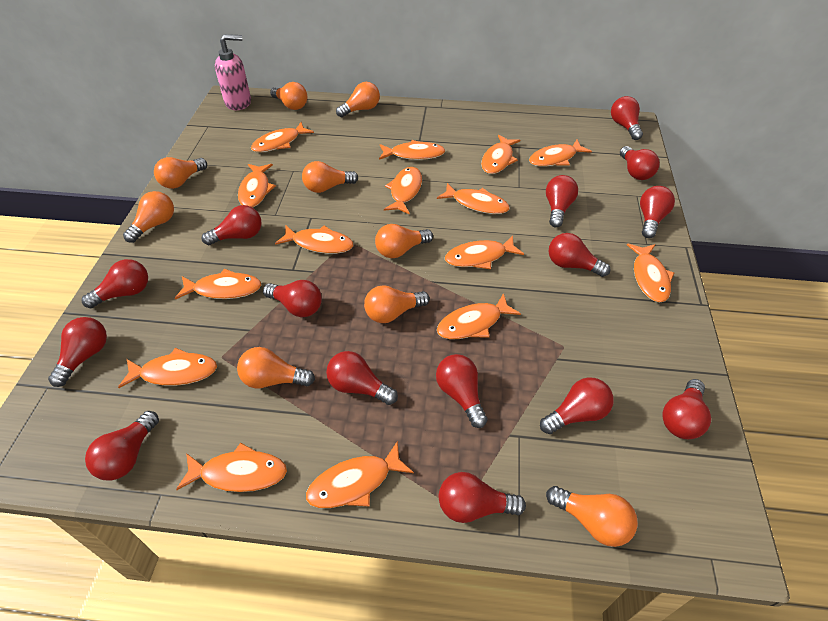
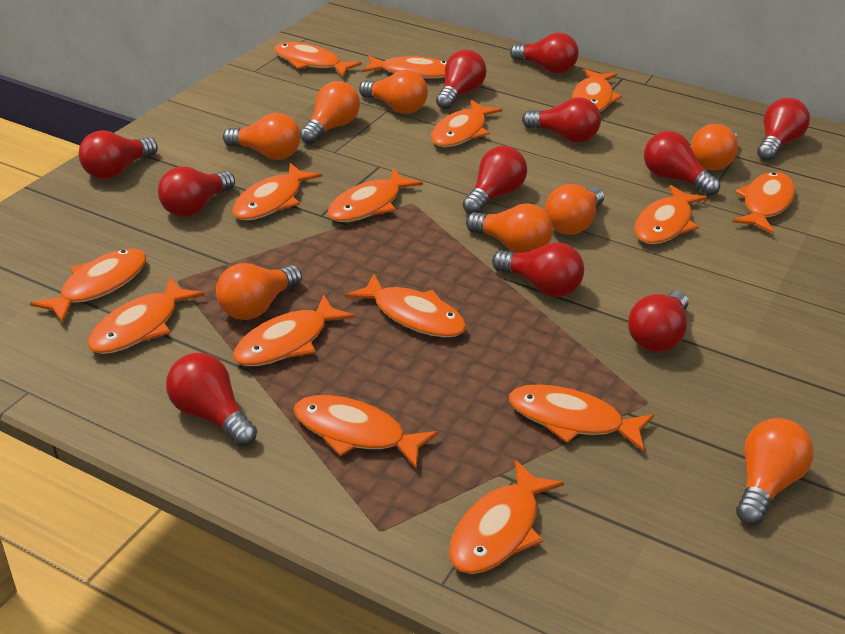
orange light bulb: [123,191,174,243] [154,157,207,189] [237,347,315,388] [270,82,307,110] [302,161,358,193] [336,82,380,117] [364,285,430,323] [375,224,433,258] [546,486,638,547] = 9 -> [216,263,302,320] [223,113,301,160] [300,81,360,144] [359,70,428,114] [466,203,553,253] [545,184,604,235] [690,124,738,171] [736,418,813,525] = 8
pink soap dispenser: [215,34,251,110] = 1 -> none = 0
red light bulb: [48,317,107,387] [82,259,148,308] [85,411,159,481] [202,205,262,245] [263,280,322,317] [326,351,398,405] [436,354,488,428] [439,472,526,523] [540,377,614,434] [546,175,578,227] [549,233,611,277] [611,96,643,140] [620,146,660,180] [640,186,675,238] [662,379,711,439] = 15 -> [78,131,158,179] [158,166,235,217] [166,353,257,447] [436,50,487,110] [463,146,527,214] [492,242,584,297] [510,33,579,74] [522,97,601,143] [628,291,689,352] [644,131,720,196] [757,98,810,161] = 11

